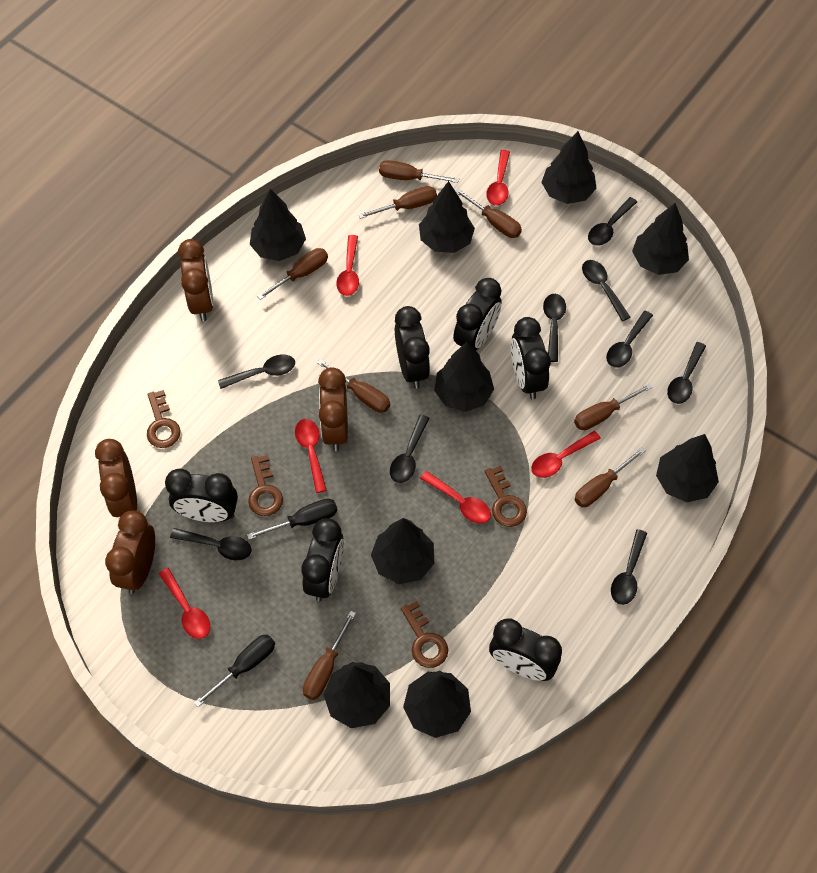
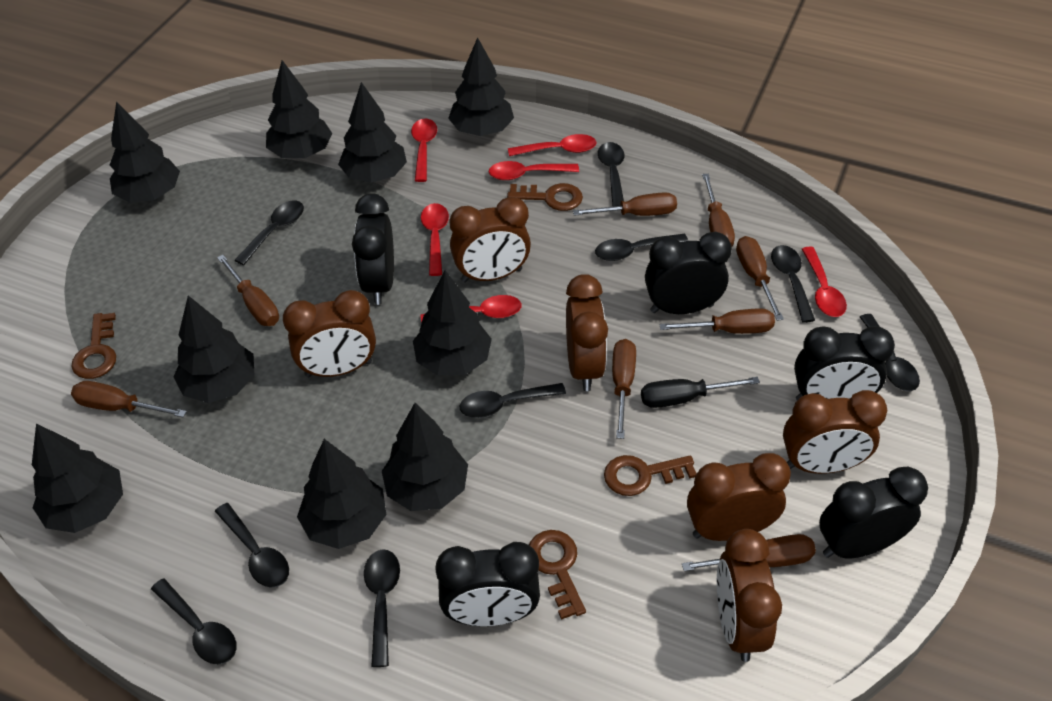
black clock: [165,469,238,522] [302,518,344,602] [395,306,430,389] [453,278,502,351] [489,619,562,681] [511,317,551,400] = 6 -> [352,193,394,305] [435,542,540,626] [645,232,732,314] [794,326,895,400] [819,467,928,558] = 5
black screwdriver: [194,635,275,707] [247,499,338,540] = 2 -> [641,377,760,408] = 1
brown clock: [95,439,137,517] [105,510,155,594] [178,239,214,321] [318,367,348,451] = 4 -> [283,290,376,377] [450,197,531,283] [566,274,608,391] [687,453,791,541] [717,529,782,662] [783,390,887,474] = 6

